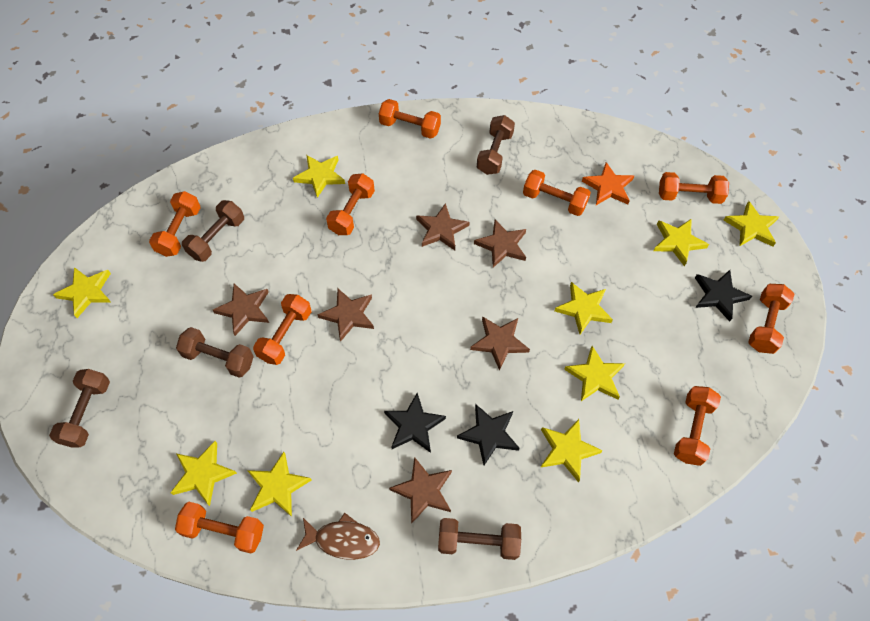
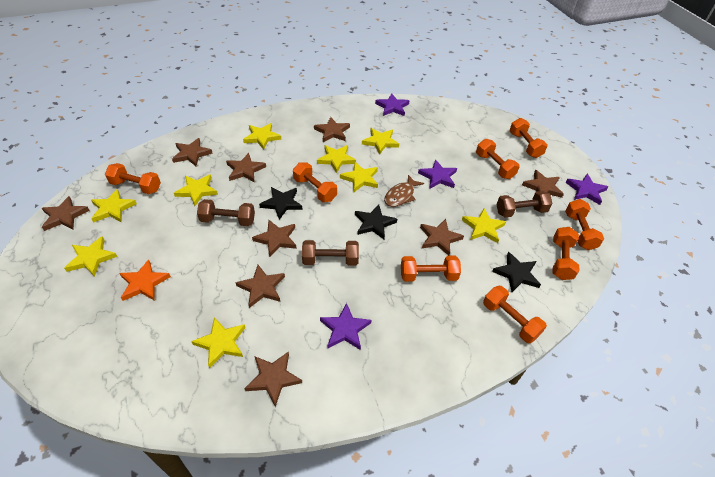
brown dumbbell: [49,369,110,448] [176,327,254,378] [182,200,244,262] [438,518,521,560] [477,115,515,175] = 5 -> [197,199,255,226] [302,240,359,265] [496,191,552,218] = 3
brown star: [213,284,269,336] [317,289,374,342] [389,457,452,523] [416,203,470,250] [470,316,530,371] [474,220,526,268] = 6 -> [42,196,90,231] [172,138,213,166] [226,153,266,182] [236,265,285,308] [244,351,302,407] [252,220,297,258] [314,117,350,142] [420,219,464,256] [522,170,564,198] = 9
orange dumbbell: [149,191,201,257] [175,502,264,554] [253,294,312,365] [326,173,375,235] [379,99,441,139] [523,170,591,216] [659,172,729,204] [674,386,721,466] [748,284,794,354] = 9 -> [105,163,161,194] [293,162,337,202] [401,256,461,282] [476,139,520,179] [483,286,547,343] [510,118,548,158] [553,227,579,280] [565,199,604,250] = 8
purple star: none = 0 -> [320,303,372,350] [375,93,410,116] [418,160,457,189] [566,174,608,205] = 4

